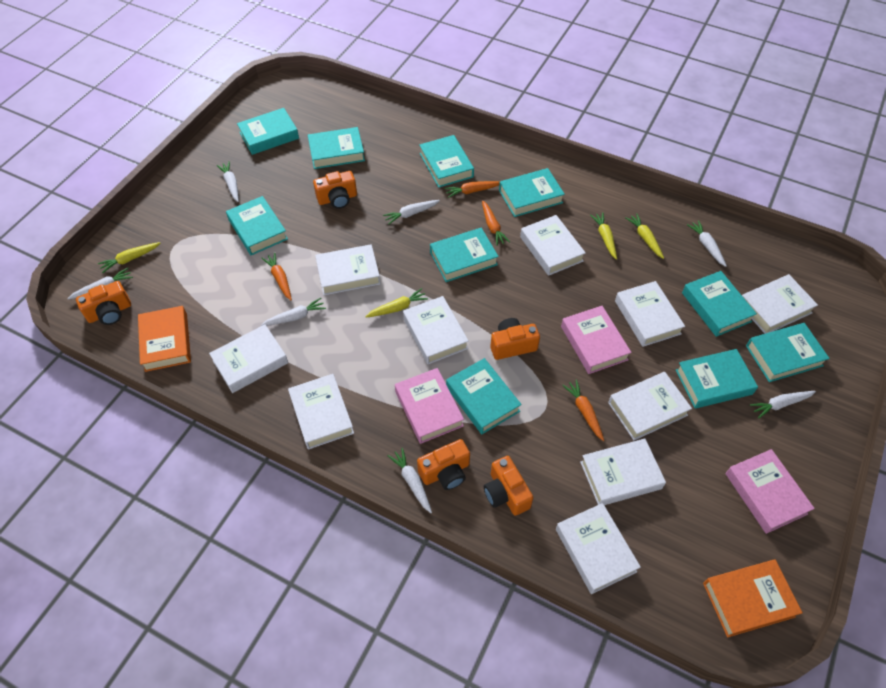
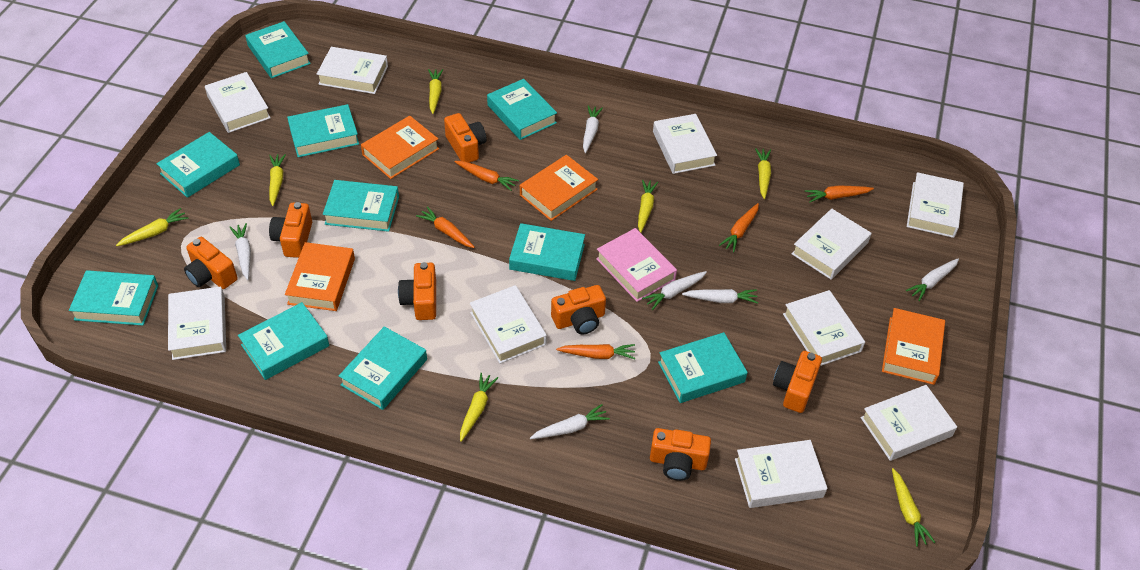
orange book: [138,306,191,372] [703,560,803,637] = 2 -> [285,242,355,311] [361,116,439,179] [520,155,598,221] [882,308,945,385] = 4
orange camera: [76,281,131,325] [313,171,357,209] [417,439,470,490] [484,456,533,516] [490,318,540,360] = 5 -> [184,237,238,289] [269,202,312,258] [398,262,436,320] [444,113,487,163] [551,285,606,334] [650,428,711,481] [773,351,822,413] = 7
orange carrot: [262,253,292,300] [445,181,500,198] [482,201,510,246] [562,380,604,441] = 4 -> [416,206,475,248] [454,161,519,191] [556,344,635,359] [719,203,759,252] [805,185,874,202] = 5
pink book: [395,368,464,444] [561,306,632,374] [725,449,815,534] = 3 -> [596,228,677,302] = 1
white carrot: [67,268,133,299] [217,161,239,202] [261,298,326,326] [383,200,440,225] [388,448,432,513] [687,220,727,267] [750,391,816,419] = 7 -> [230,223,251,280] [530,404,610,439] [583,105,603,153] [642,271,707,310] [682,289,758,304] [906,258,959,301] = 6
yellow carrot: [98,242,160,273] [365,288,428,318] [590,212,617,260] [625,214,664,259] = 4 -> [116,208,189,246] [269,154,286,206] [428,69,443,114] [460,373,498,442] [638,180,658,233] [755,148,771,199] [892,468,935,547] = 7

